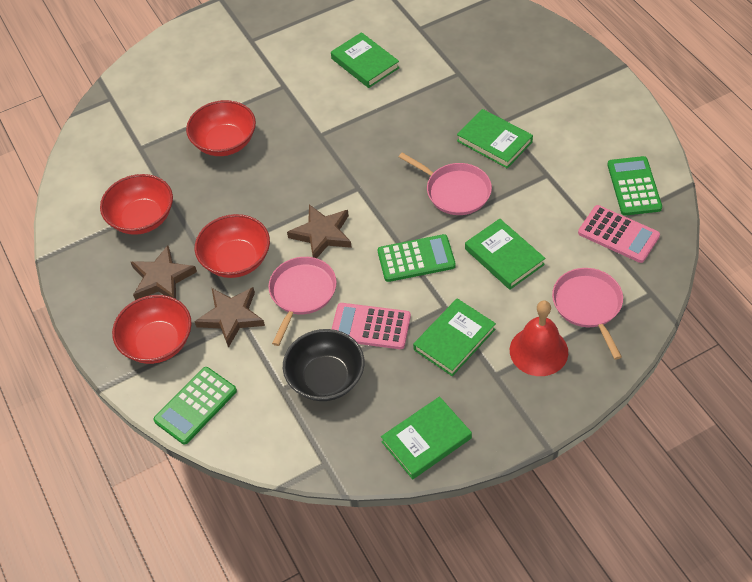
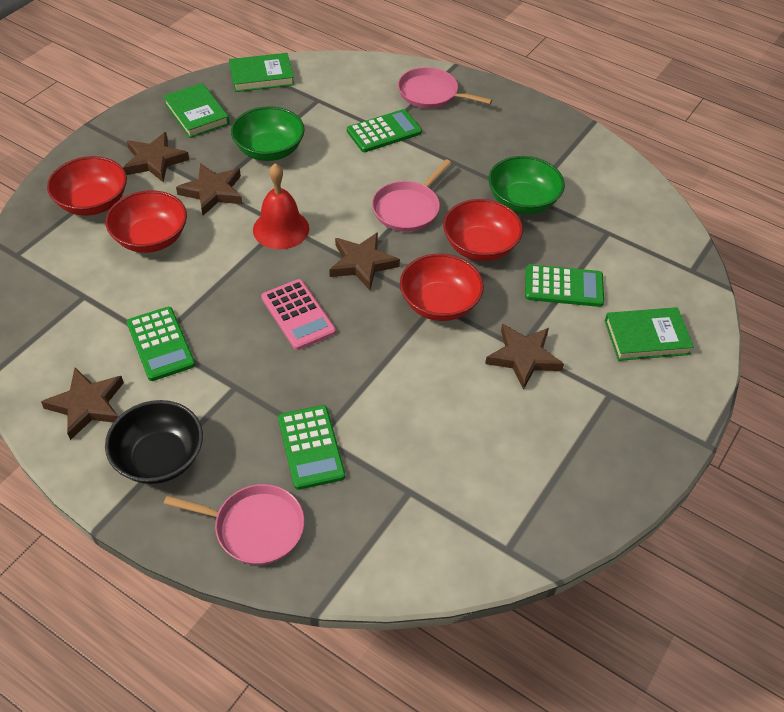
brown star: [131,245,197,300] [194,287,265,348] [287,204,352,258] = 3 -> [41,368,124,440] [123,132,189,183] [176,163,242,215] [329,232,400,290] [485,324,564,390] = 5
green book: [331,32,400,88] [381,396,472,479] [413,298,496,376] [457,109,533,168] [465,219,545,290] = 5 -> [163,83,230,138] [229,53,294,92] [605,307,694,361] = 3
green bowl: none = 0 -> [231,106,305,161] [488,156,565,214] = 2
green calculator: [153,367,237,445] [378,234,456,282] [608,156,662,215] = 3 -> [127,307,195,381] [278,405,345,490] [347,109,422,152] [525,264,604,307] = 4
pink calculator: [332,303,411,349] [578,205,660,263] = 2 -> [261,279,336,350] = 1

